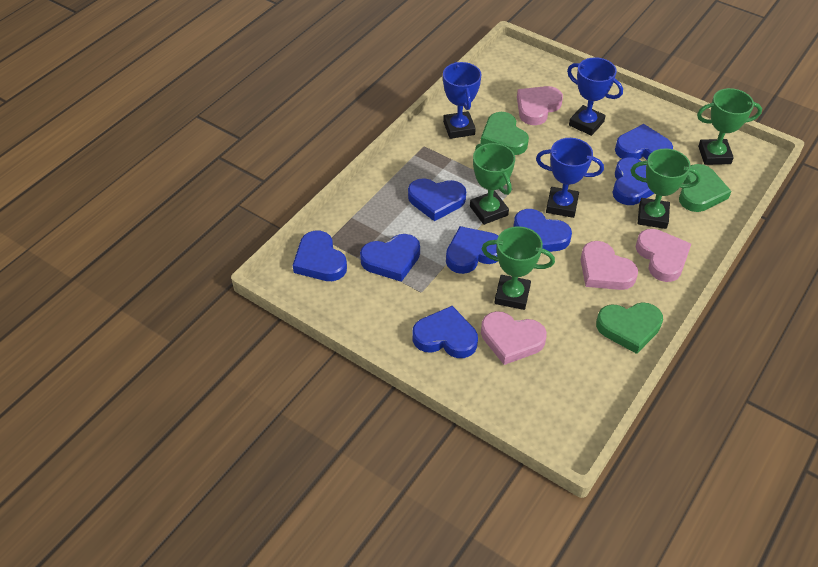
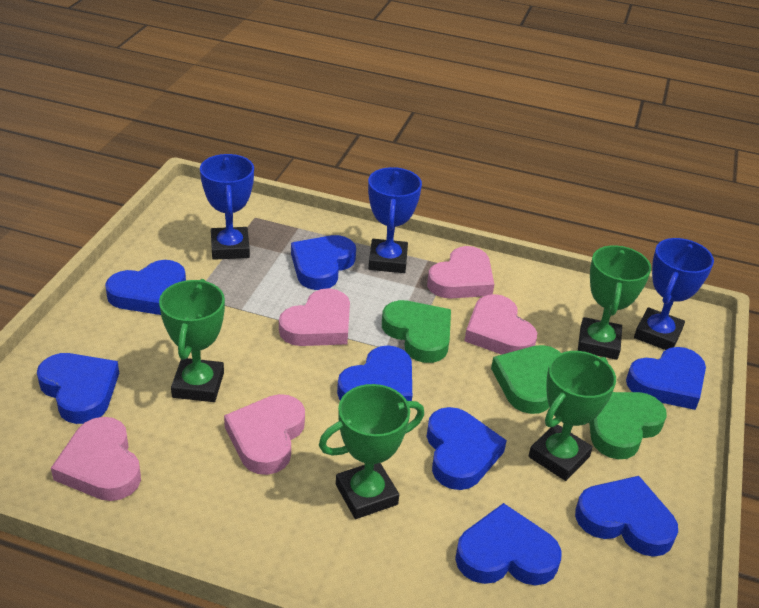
pink heart: [481,311,547,365] [517,86,563,125] [581,241,638,290] [636,229,691,282] = 4 -> [51,417,141,501] [224,394,305,475] [279,288,350,346] [427,246,494,299] [464,294,537,355] = 5

